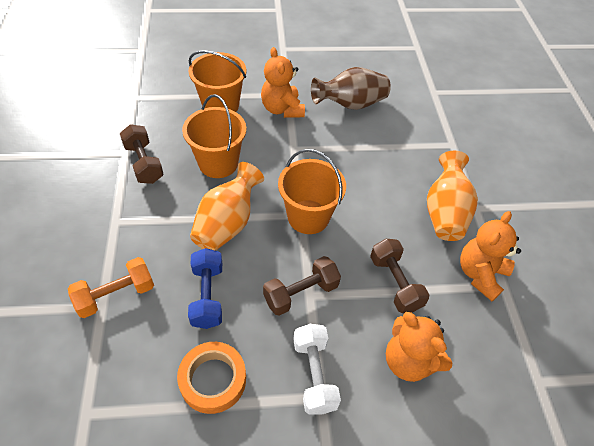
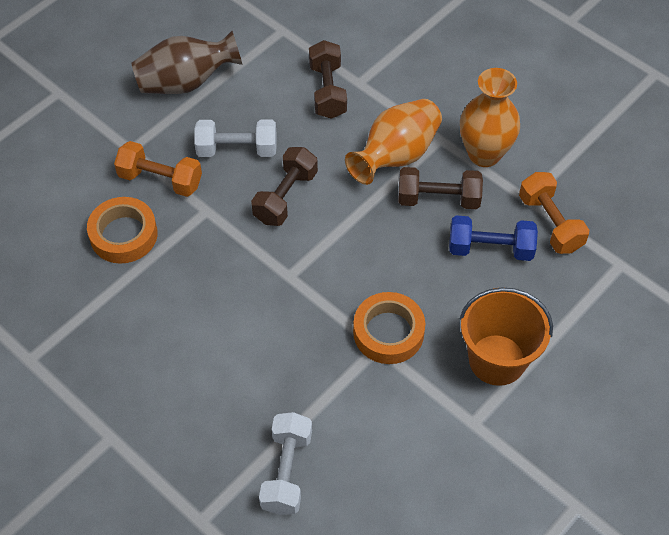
orange bucket: [182,94,246,178] [189,50,246,112] [278,149,346,234] = 3 -> [460,288,553,386] = 1
orange dumbbell: [68,257,154,318] = 1 -> [114,141,202,197] [519,172,589,254] = 2
orange tape: [177,342,246,414] = 1 -> [87,197,158,264] [353,292,425,364] = 2
orange teddy bear: [261,47,305,118] [386,312,452,382] [460,211,521,301] = 3 -> none = 0
white dumbbell: [293,324,341,415] = 1 -> [195,119,276,157] [259,412,312,515] = 2

